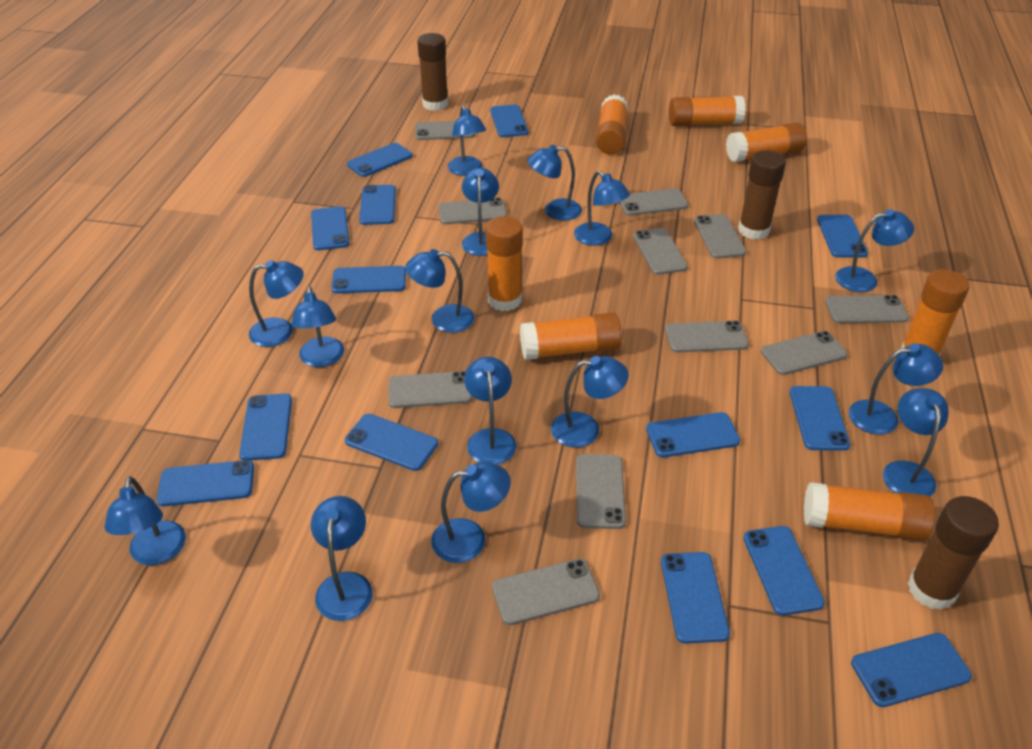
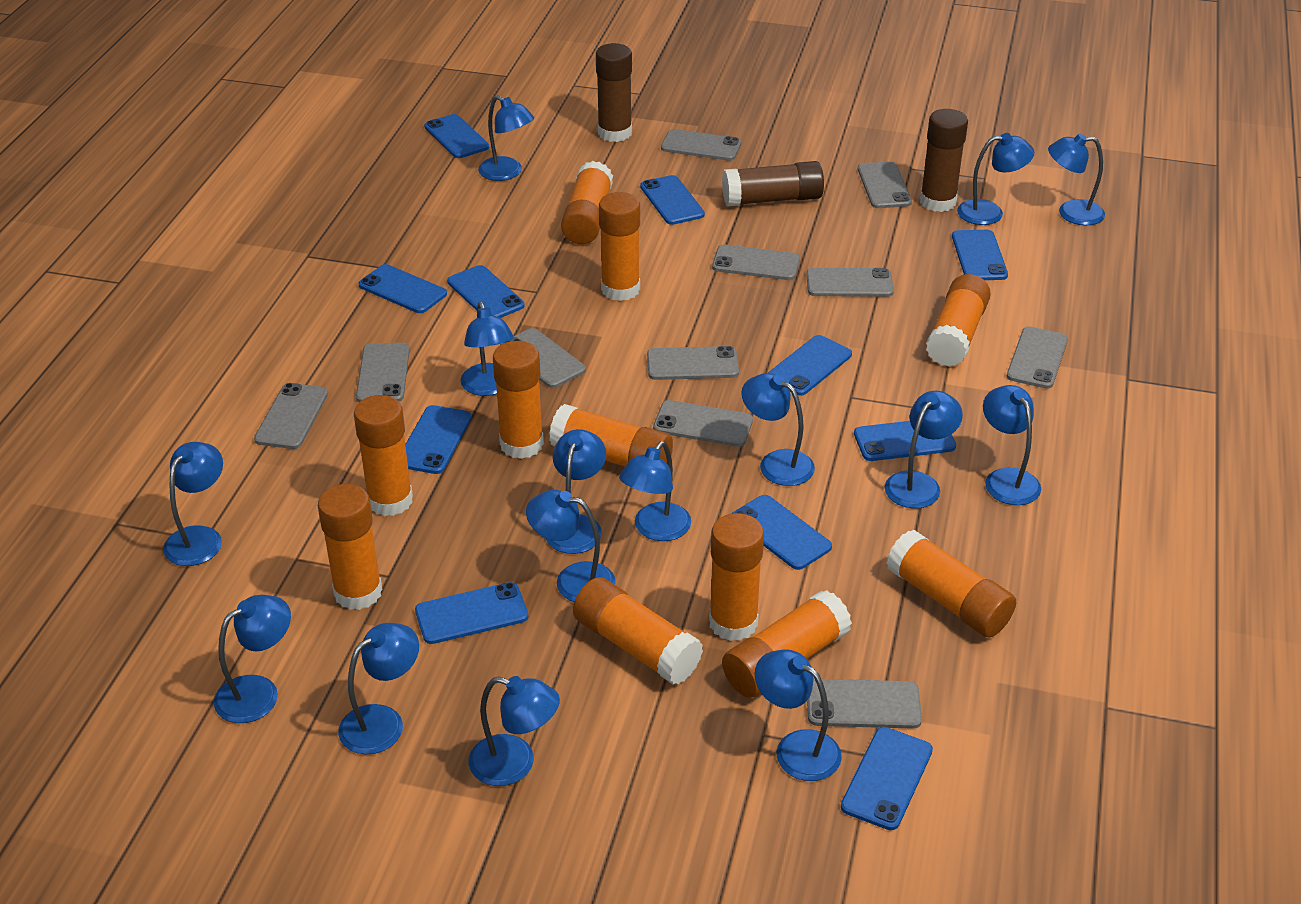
blue phone: [157,460,254,506] [239,394,292,460] [311,206,349,250] [331,266,406,294] [345,414,438,471] [347,143,413,177] [359,185,396,225] [490,104,528,137] [646,412,740,457] [661,552,730,644] [743,526,825,616] [790,386,850,451] [817,215,868,258] [851,633,972,707] = 14 -> [359,264,447,313] [405,405,472,474] [415,582,528,644] [424,114,489,158] [447,265,525,318] [640,175,705,225] [732,495,832,570] [768,335,852,396] [841,727,933,830] [854,421,956,461] [952,230,1008,280] = 11
orange glue stick: [485,216,523,311] [520,312,622,360] [596,95,628,154] [669,96,746,126] [726,122,807,162] [804,482,935,541] [901,269,969,356] = 7 -> [318,484,382,610] [354,395,413,516] [493,341,544,459] [549,404,673,466] [561,161,613,244] [573,577,703,684] [599,192,640,301] [709,513,764,641] [722,590,852,698] [886,529,1016,637] [926,274,991,367] = 11

